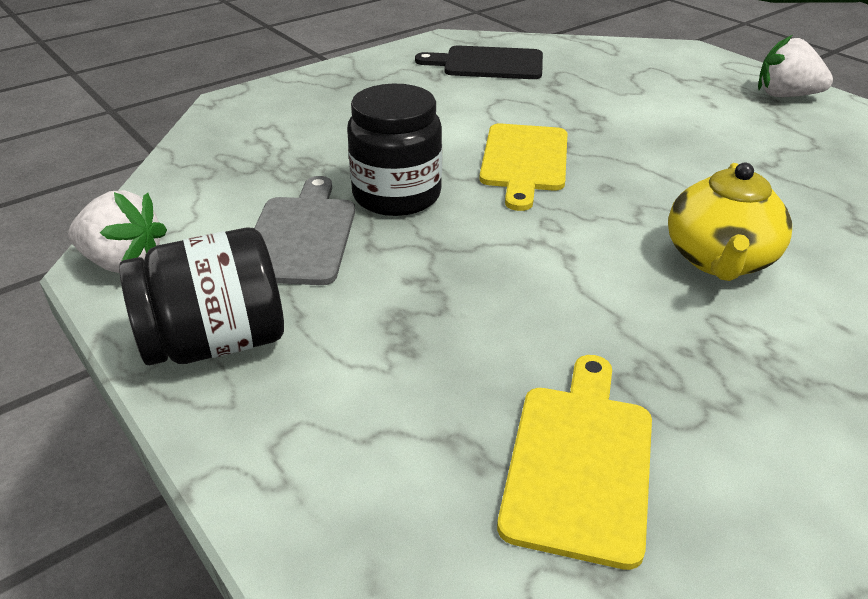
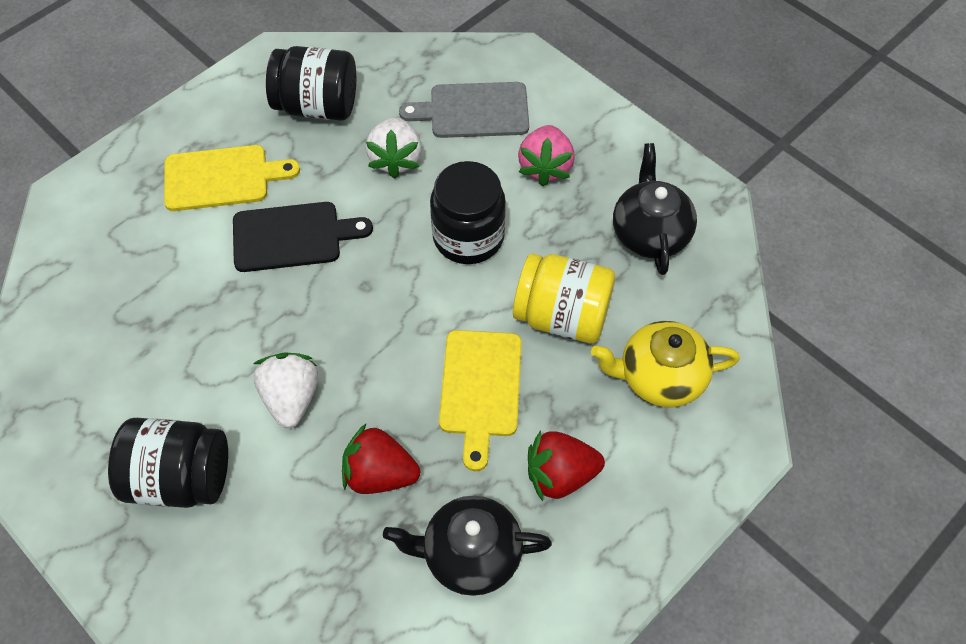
black jar: [119,227,284,365] [347,84,442,216] = 2 -> [108,418,228,508] [266,46,356,121] [430,161,506,264] = 3
black teapot: none = 0 -> [383,496,552,596] [613,143,697,275] = 2
pink strawberry: none = 0 -> [518,125,575,186] = 1
red strawberry: none = 0 -> [342,424,420,494] [528,430,605,501] = 2
yellow jar: none = 0 -> [513,253,615,344] = 1

